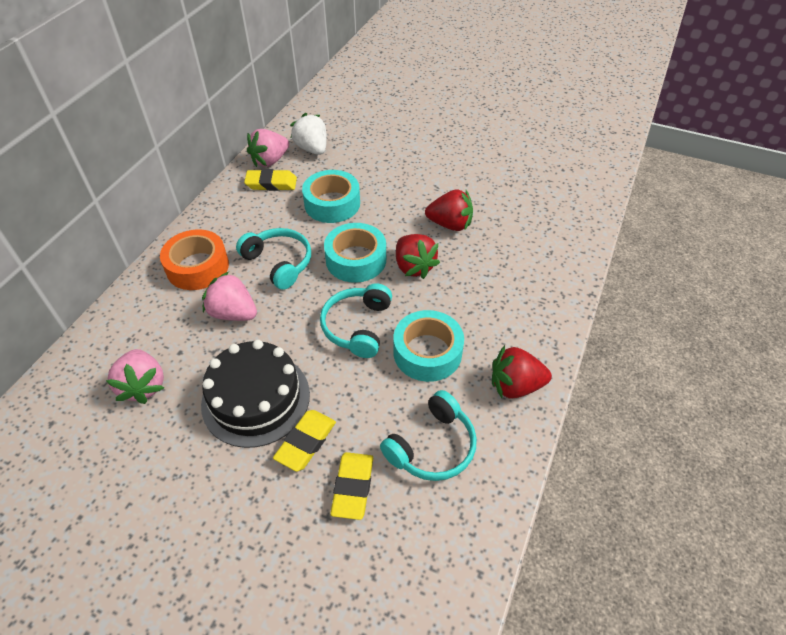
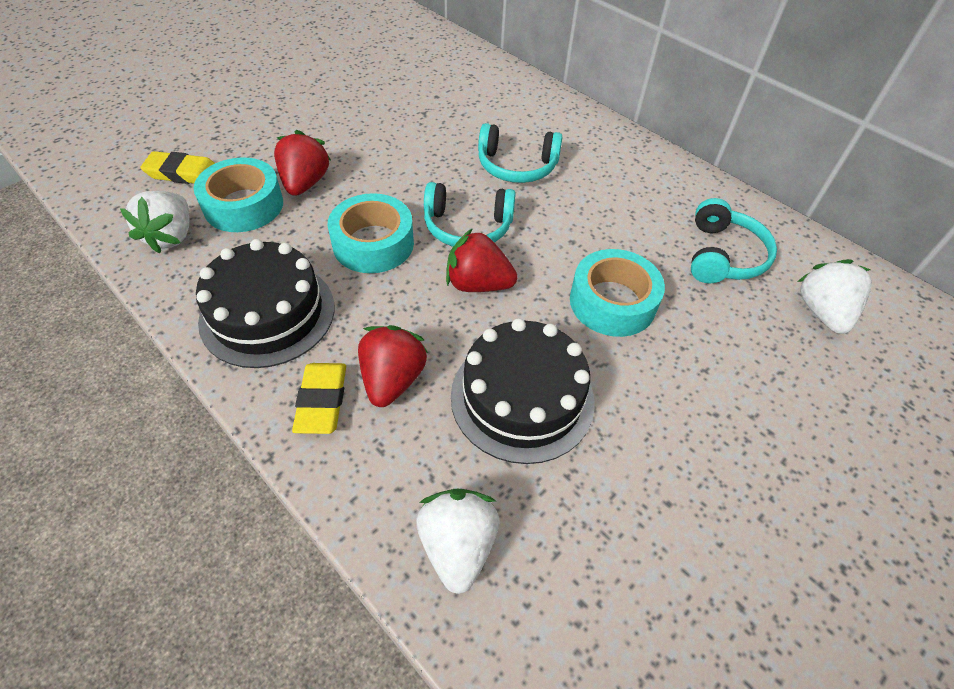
black cake: [201,340,310,448] = 1 -> [196,239,334,368] [451,318,595,464] = 2
orange tape: [160,230,229,290] = 1 -> none = 0
pink strawberry: [106,349,164,404] [202,272,257,321] [247,129,289,167] = 3 -> none = 0
white strawberry: [290,113,327,155] = 1 -> [120,191,190,254] [416,488,499,594] [797,259,872,334] = 3
yellow eraser: [244,169,297,191] [273,410,336,472] [330,452,373,520] = 3 -> [140,151,215,184] [292,363,346,434] = 2

